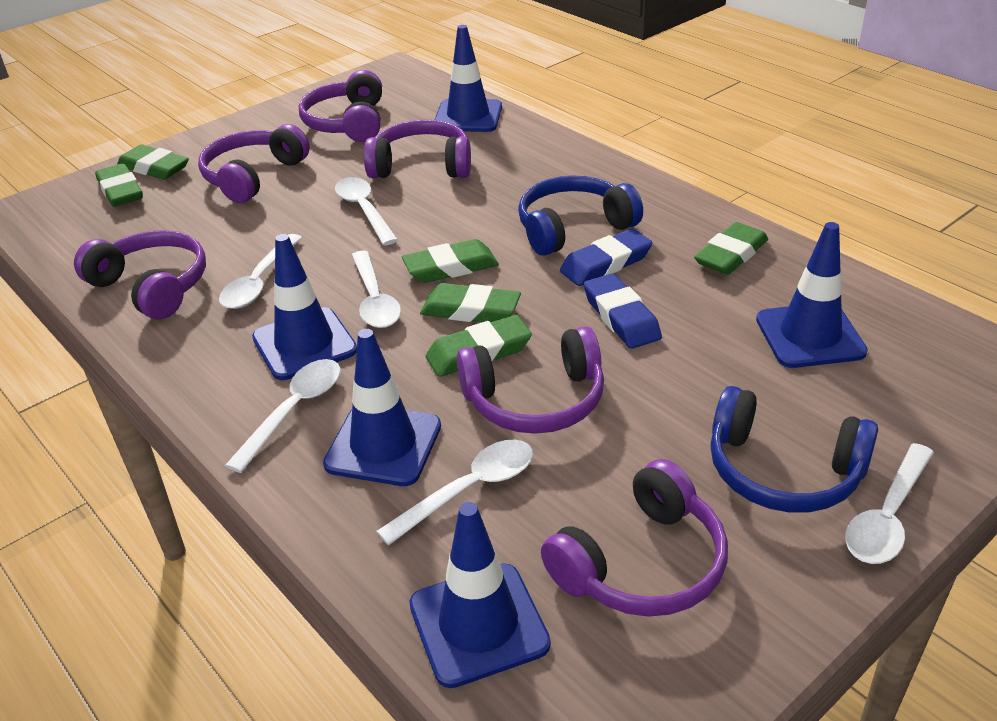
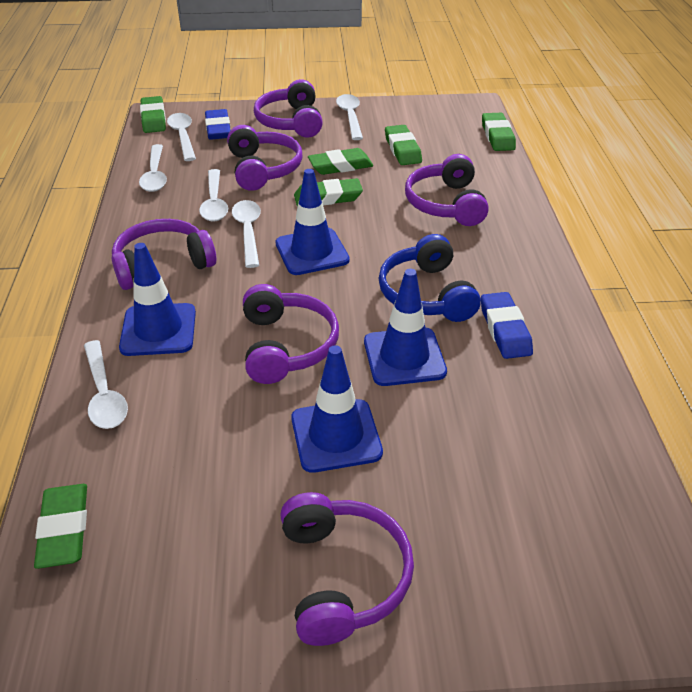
blue headphones: [518,175,643,256] [710,386,878,513] = 2 -> [378,234,481,322] = 1
blue traffic cone: [252,234,357,380] [323,329,441,486] [409,502,551,688] [435,25,502,132] [756,222,868,368] = 5 -> [119,243,196,356] [276,169,350,275] [291,345,383,473] [364,269,447,386] = 4

